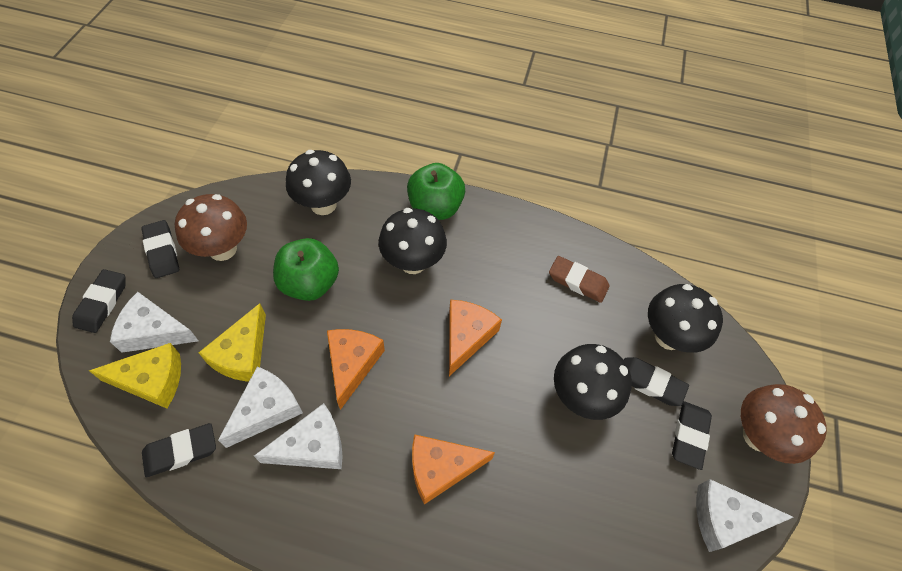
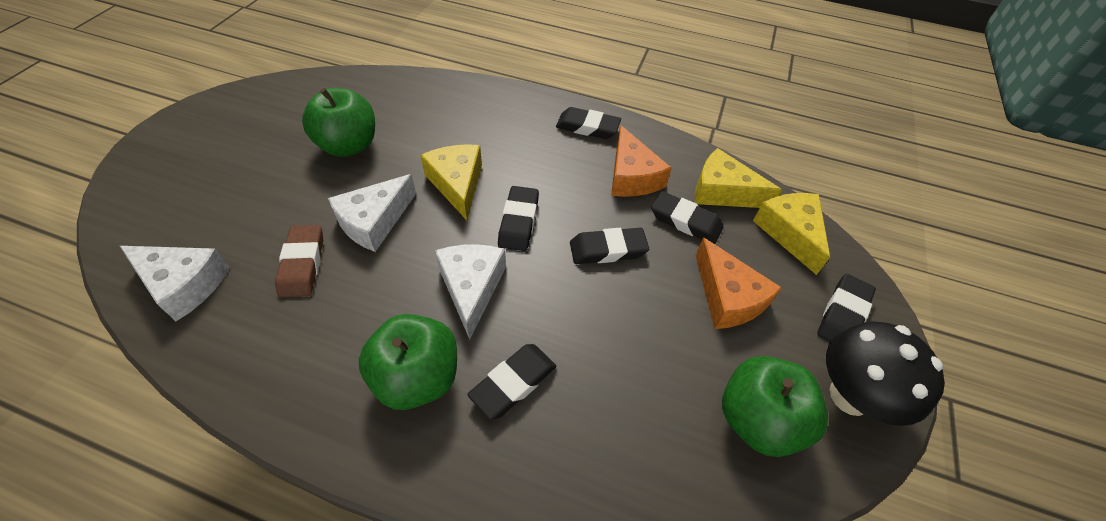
black eraser: [72,269,126,333] [141,220,179,278] [142,423,216,477] [624,357,689,406] [672,401,712,470] = 5 -> [467,344,556,420] [498,186,539,251] [556,107,621,139] [570,228,649,264] [651,191,724,244] [817,274,876,342] = 6
black mushroom: [286,150,351,215] [378,208,447,274] [554,344,632,420] [648,284,723,353] = 4 -> [826,321,945,426] = 1
brown mushroom: [175,194,247,261] [741,384,827,464] = 2 -> none = 0
green apple: [273,238,339,301] [407,163,465,220] = 2 -> [302,88,375,157] [359,314,457,410] [722,356,828,457] = 3
orange cheese: [327,329,385,410] [412,434,495,505] [449,300,502,376] = 3 -> [611,125,672,197] [695,237,782,329] = 2
white cheese: [110,292,198,353] [218,366,303,448] [254,403,343,469] [696,479,793,552] = 4 -> [120,246,230,321] [328,174,416,252] [435,244,506,339] = 3
yellow cheese: [89,343,181,408] [199,303,266,382] = 2 -> [420,144,482,220] [695,148,782,208] [753,193,830,275] = 3

